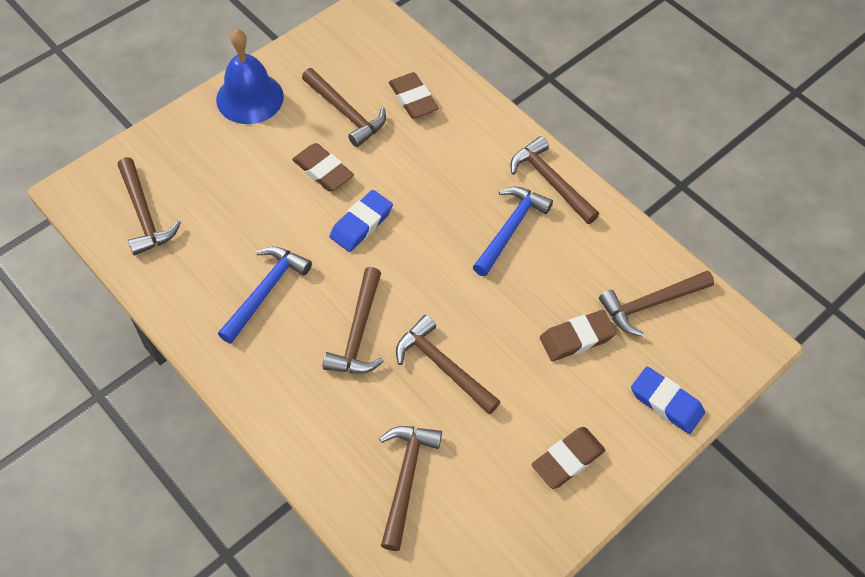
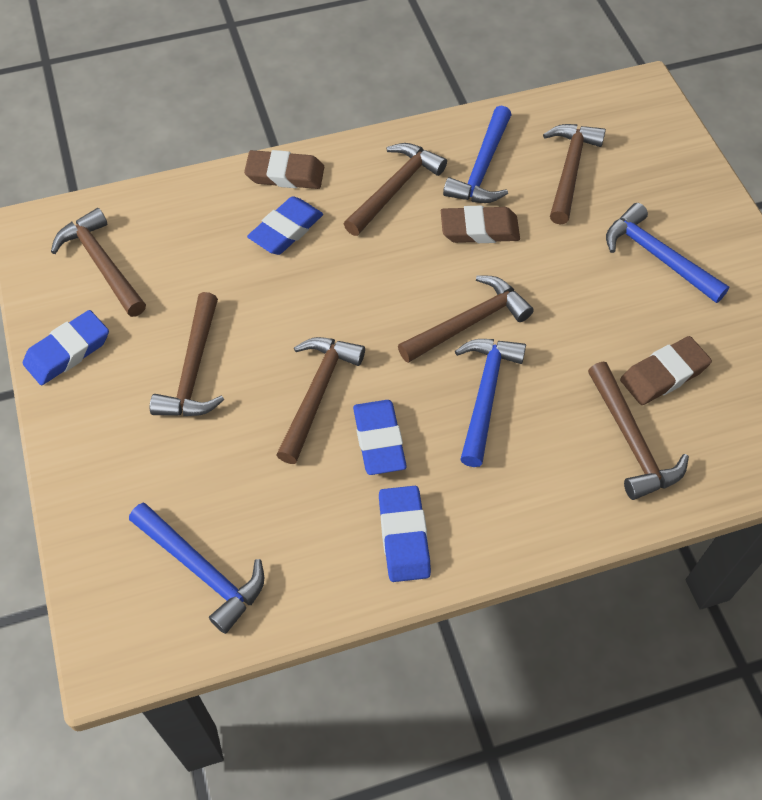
blue bell: [216,29,284,124] = 1 -> none = 0
blue eraser: [329,190,393,252] [631,366,705,434] = 2 -> [23,310,109,385] [247,196,323,255] [353,400,407,475] [379,486,431,582] = 4
blue hammer: [218,246,312,344] [473,187,553,276] = 2 -> [129,503,264,634] [443,106,511,203] [455,339,526,467] [606,203,729,303] = 4
brown eraser: [292,143,354,191] [389,72,439,118] [532,427,605,489] [540,310,616,361] = 4 -> [244,150,324,189] [441,206,520,243] [620,336,712,405] = 3

